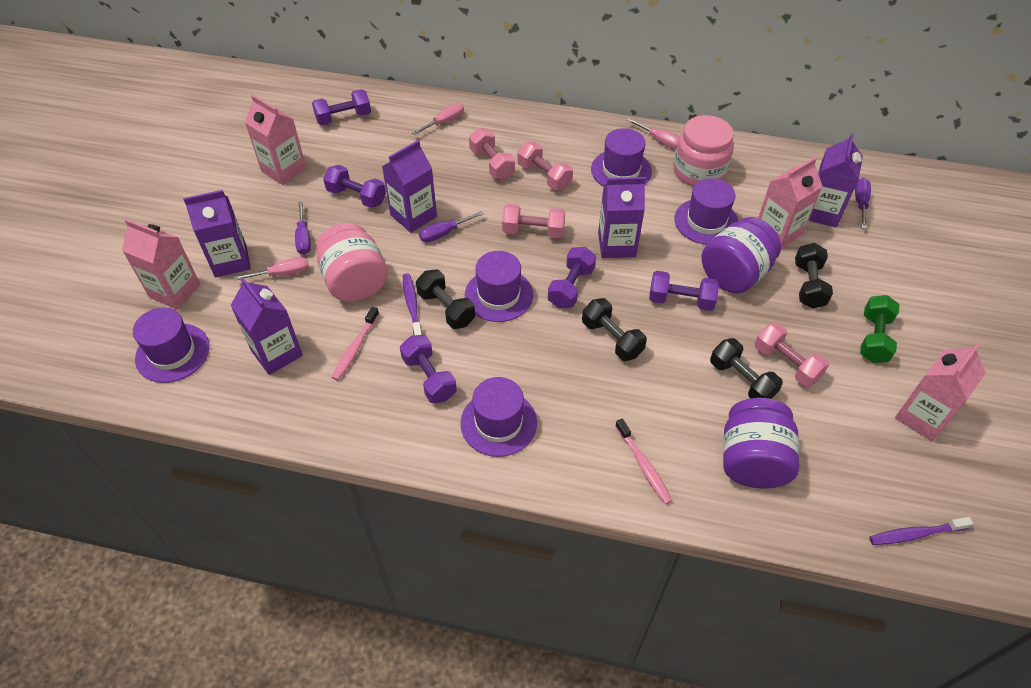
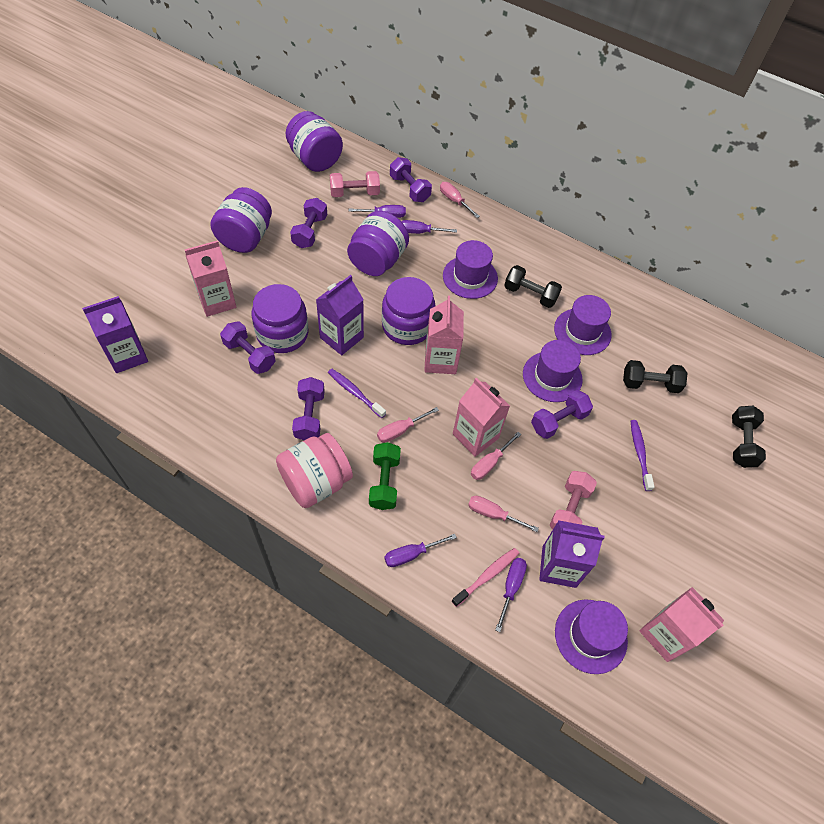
black dumbbell: [416,270,475,329] [582,298,647,361] [710,338,783,399] [795,243,833,309] = 4 -> [504,265,562,308] [623,360,688,393] [732,406,766,468] = 3
pink dumbbell: [469,128,515,180] [502,204,565,238] [518,142,573,190] [755,323,829,387] = 4 -> [330,171,380,197] [550,471,597,529] = 2
pink jar: [316,223,388,302] [673,115,734,186] = 2 -> [276,433,353,508] = 1
pink screwdriver: [234,257,309,280] [412,103,464,135] [627,118,679,149] = 3 -> [377,407,439,443] [440,182,480,218] [468,496,539,532] [471,432,521,480] = 4
pink toothbrush: [332,307,379,380] [615,418,672,504] = 2 -> [452,548,519,607] = 1
purple carton: [183,190,251,277] [230,277,303,375] [382,140,437,233] [598,177,646,258] [809,133,863,228] = 5 -> [82,296,148,373] [316,275,364,355] [539,520,605,588] = 3
purple hat: [133,308,209,383] [460,377,537,457] [465,251,533,322] [591,128,652,187] [674,178,739,245] = 5 -> [443,240,498,299] [523,340,583,402] [554,295,611,355] [555,599,628,674] = 4
purple jar: [702,217,781,293] [723,398,800,489] = 2 -> [210,187,272,253] [252,284,309,353] [286,111,343,172] [347,211,409,276] [382,277,435,345] = 5
purple screwdriver: [295,201,311,255] [419,211,484,242] [855,178,871,229] = 3 -> [349,205,406,218] [384,534,457,567] [401,220,457,234] [495,558,527,632] = 4

